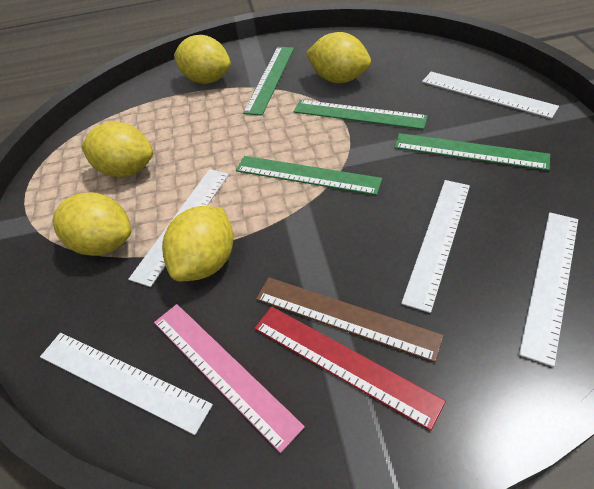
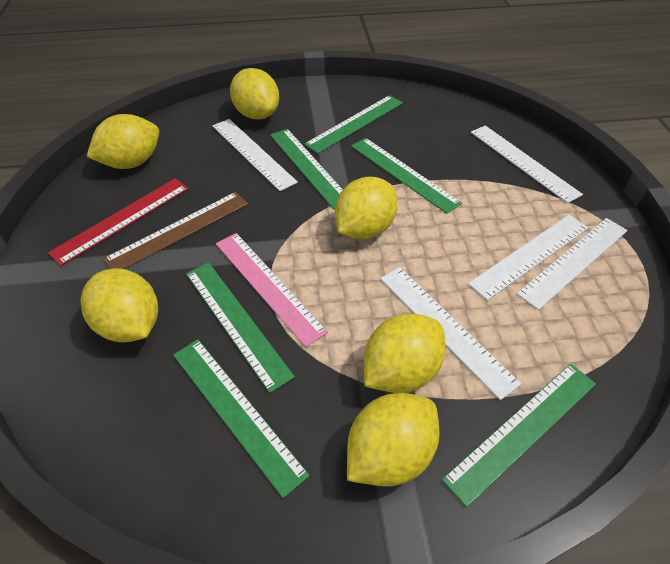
green ruler: [236,156,382,195] [243,47,294,116] [294,100,428,130] [394,133,550,171] = 4 -> [173,339,310,498] [186,263,295,393] [270,129,343,209] [304,95,403,154] [351,138,462,214] [442,364,596,507] = 6
yellow lemon: [53,192,131,256] [81,122,153,177] [162,206,233,281] [174,35,231,84] [306,32,371,83] = 5 -> [81,268,158,342] [87,114,159,169] [230,68,279,120] [335,177,398,239] [347,393,439,487] [364,313,446,393] = 6

